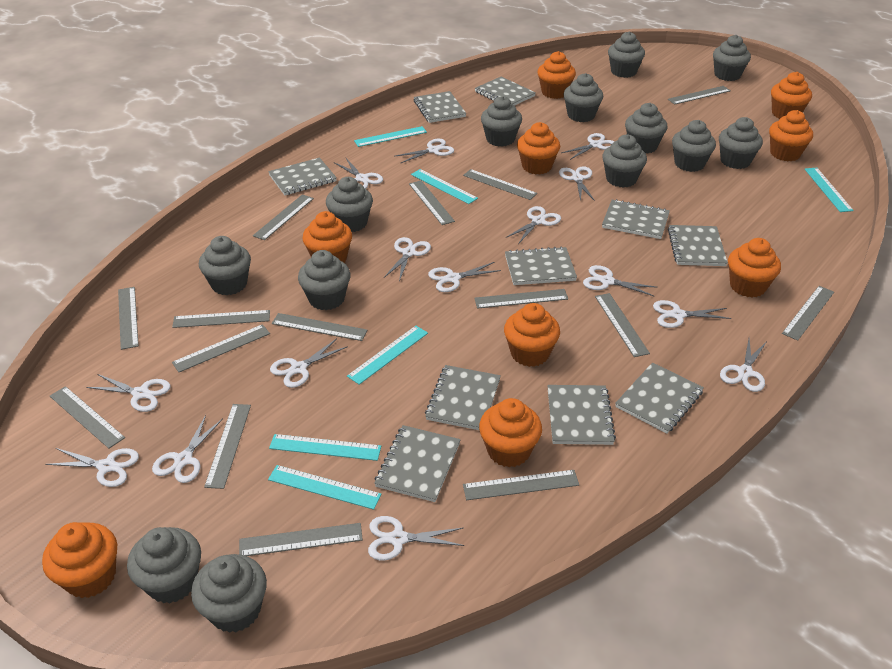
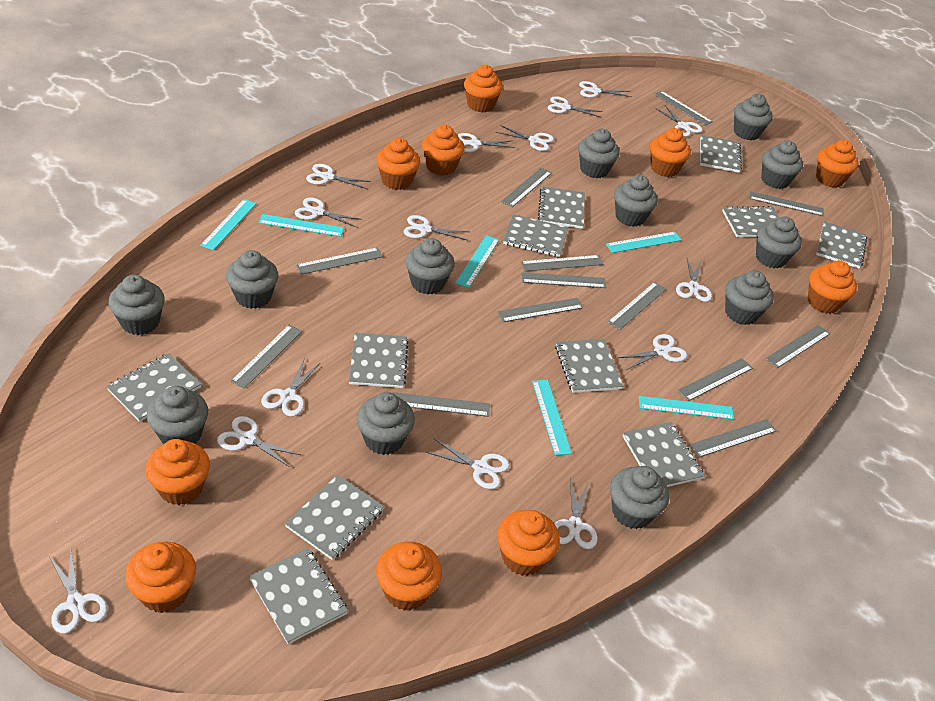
grey cupcake: [127,527,201,603] [191,554,267,633] [199,236,251,295] [298,250,351,310] [326,177,373,232] [481,96,522,147] [563,73,603,122] [602,135,647,188] [608,31,645,78] [625,103,667,154] [672,120,716,172] [713,35,751,81] [719,117,763,169] = 13 -> [108,275,165,335] [147,386,208,444] [226,250,278,309] [356,392,415,455] [405,238,455,294] [578,129,619,178] [610,466,669,529] [614,175,658,227] [725,270,774,325] [734,94,773,140] [756,216,802,268] [761,141,803,189] = 12
grey notebook: [268,158,337,195] [374,425,461,502] [414,91,467,123] [425,365,501,430] [475,77,536,106] [505,246,577,285] [547,385,616,445] [602,199,670,239] [615,362,704,434] [668,225,728,266] = 10 -> [106,353,201,422] [249,548,348,644] [285,475,384,560] [349,332,408,388] [503,214,568,257] [538,186,585,229] [555,339,623,393] [623,422,705,487] [700,135,742,173] [722,206,779,237] [816,222,867,269] = 11
grey ruler: [50,386,125,448] [118,287,139,350] [172,310,270,328] [172,324,270,372] [204,404,251,489] [239,523,363,556] [253,194,314,240] [272,313,367,341] [409,181,455,225] [463,169,537,200] [463,470,579,500] [474,289,568,309] [595,293,650,357] [668,86,731,105] [782,286,834,341] = 15 -> [230,325,302,389] [296,247,383,275] [393,392,490,417] [498,298,583,322] [501,168,552,207] [521,255,604,271] [521,272,606,288] [608,282,666,330] [654,91,713,126] [677,358,753,401] [689,419,777,458] [749,191,824,216] [765,325,830,368] = 13
orange cupcake: [42,522,117,598] [302,211,352,263] [479,398,542,467] [504,303,560,367] [517,122,560,174] [538,51,576,99] [728,238,781,297] [769,110,813,161] [771,72,812,119] = 9 -> [125,542,196,613] [145,439,210,505] [376,138,420,190] [376,542,442,611] [422,125,465,176] [464,65,503,113] [497,510,560,576] [650,128,691,177] [808,260,857,314] [816,140,859,188] = 10

